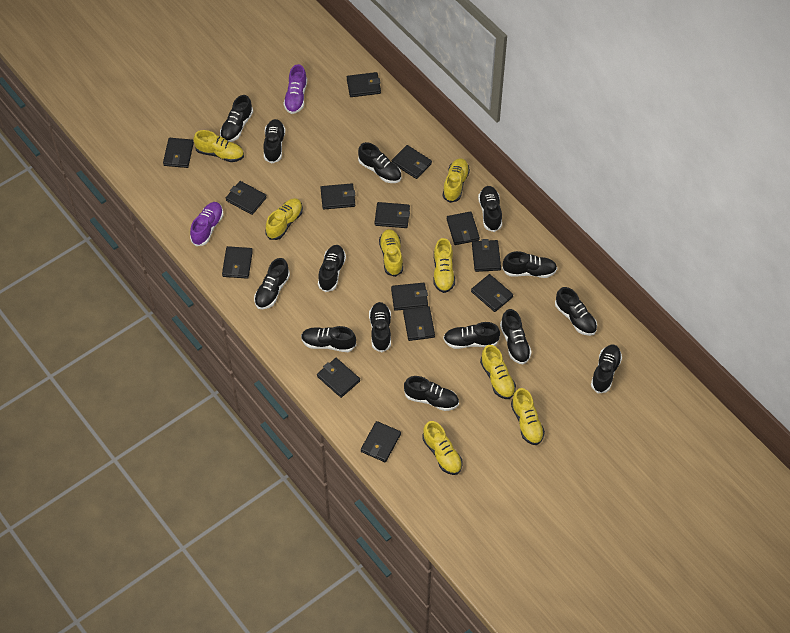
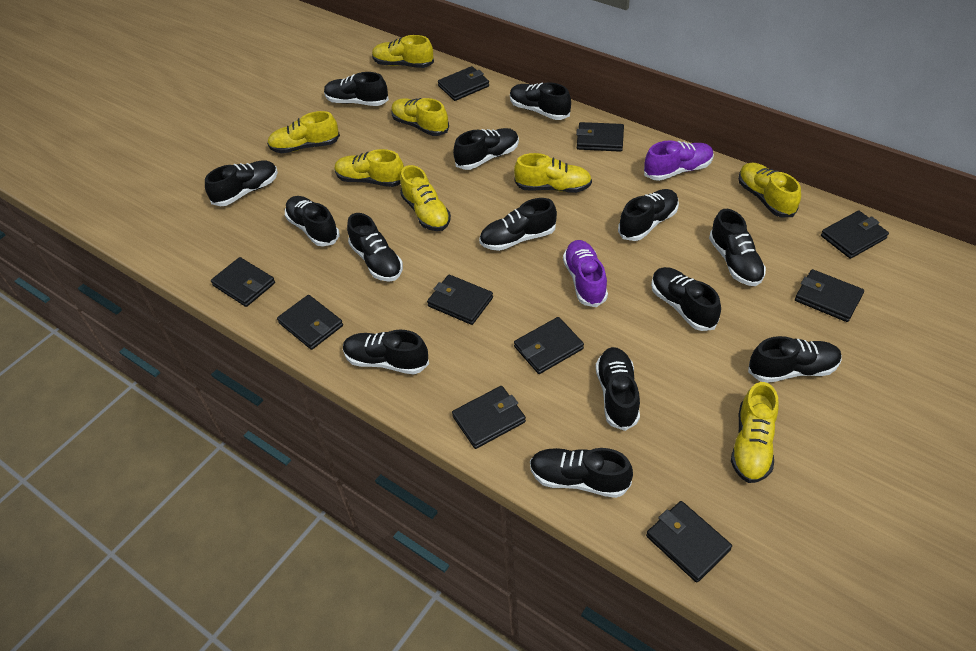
black wallet: [163,138,194,168] [222,246,253,279] [226,181,267,215] [317,358,360,398] [320,183,355,209] [347,72,381,97] [361,421,401,462] [375,202,410,228] [391,283,428,311] [392,145,432,179] [403,306,435,341] [447,211,480,245] [471,274,513,312] [472,239,501,272] = 14 -> [211,257,275,307] [277,295,343,350] [427,275,493,325] [438,66,489,101] [452,386,526,449] [514,317,584,374] [576,122,624,152] [646,501,732,583] [795,269,864,322] [821,211,889,259] = 10

